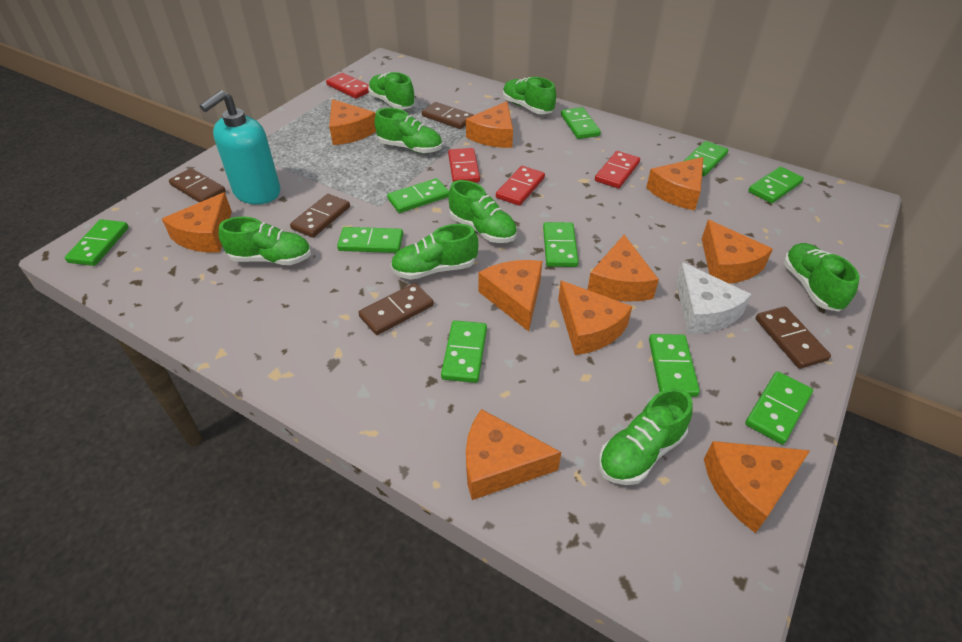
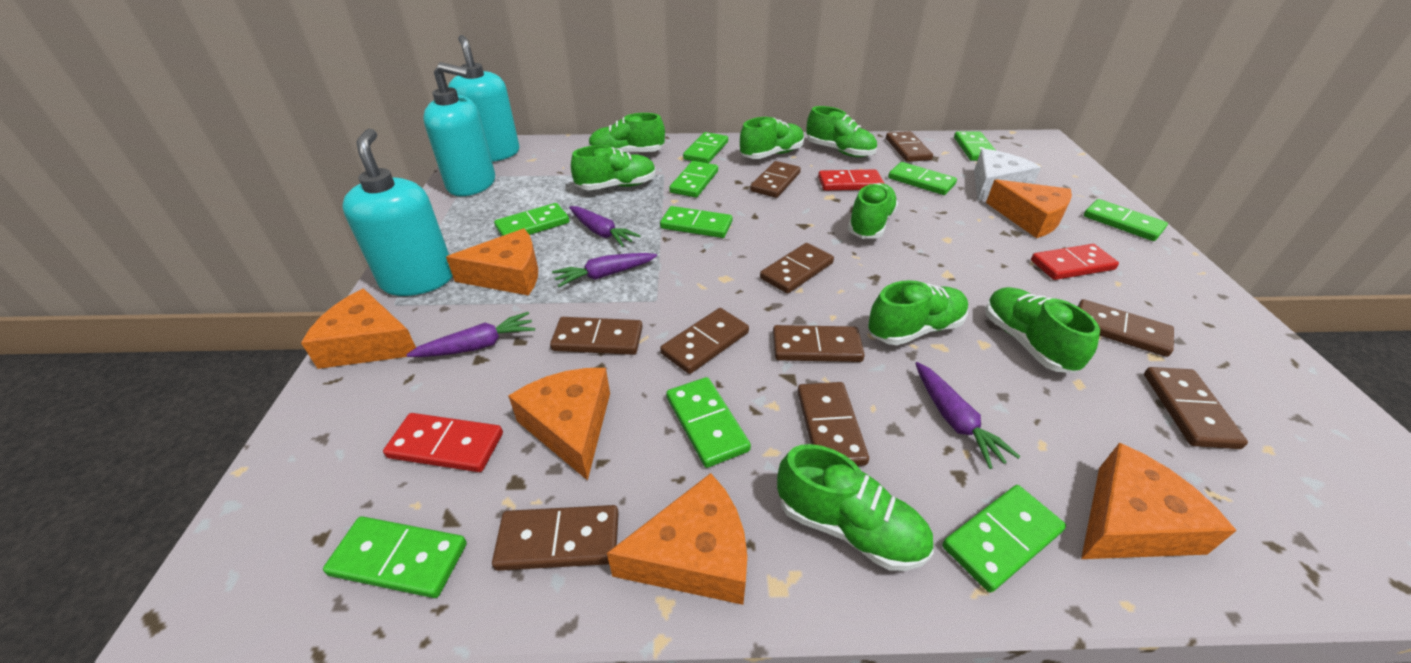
brown domino: [169,168,226,202] [290,194,350,238] [359,283,434,335] [422,102,473,129] [756,306,831,369] = 5 -> [492,505,619,571] [550,317,643,355] [660,308,749,374] [750,161,801,198] [760,243,834,294] [773,325,865,362] [797,382,869,466] [886,131,933,162] [1078,299,1174,357] [1144,367,1248,449] = 10
orange cheese: [162,192,232,253] [329,99,376,145] [466,101,513,148] [466,409,561,500] [478,260,542,331] [558,281,632,355] [588,235,659,301] [646,157,703,210] [702,220,773,284] [704,441,810,533] = 10 -> [301,289,416,369] [446,228,538,296] [508,368,610,481] [607,473,747,605] [986,180,1072,238] [1081,443,1237,559] = 6
purple carrot: none = 0 -> [406,312,535,357] [552,253,657,287] [569,206,641,247] [915,362,1020,469] = 4
red domino: [326,73,369,99] [448,148,480,183] [496,166,545,206] [595,151,640,189] = 4 -> [383,413,503,472] [818,169,884,191] [1031,244,1119,280] = 3
turquoise soap dispenser: [200,90,280,204] = 1 -> [342,129,453,296] [423,62,495,196] [448,35,519,162] = 3

